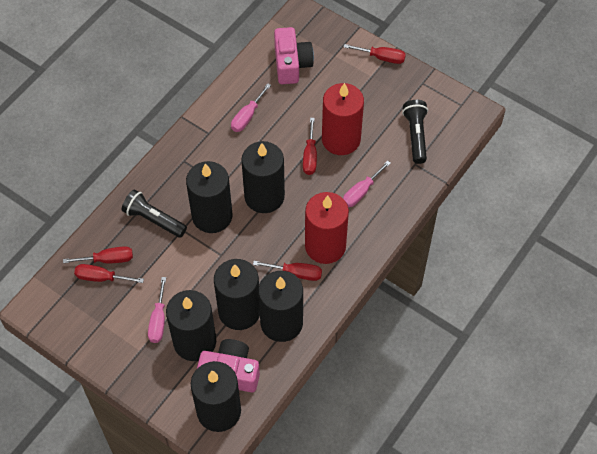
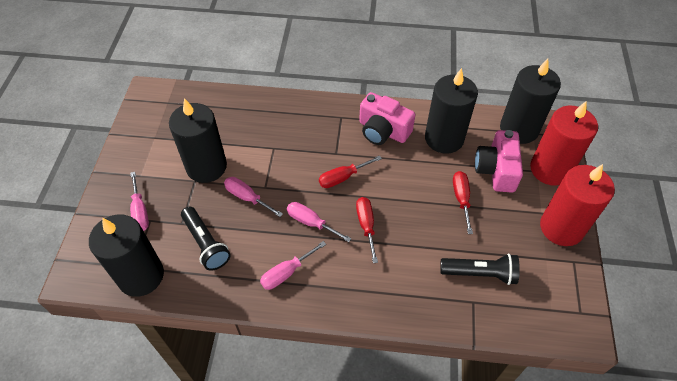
black candle: [166,290,216,361] [186,161,233,233] [191,361,241,432] [214,259,260,330] [241,141,285,213] [258,271,303,342] = 6 -> [89,214,164,297] [169,98,227,183] [425,68,478,154] [500,59,561,144] = 4
pink screwdriver: [148,277,166,343] [231,83,271,132] [343,161,391,207] = 3 -> [130,172,149,231] [224,177,283,217] [260,241,326,290] [287,202,352,242] = 4
red screwdriver: [63,246,133,264] [74,264,144,283] [253,261,322,281] [303,118,317,175] [344,44,406,64] = 5 -> [319,155,382,188] [356,197,378,263] [453,171,473,234] = 3

